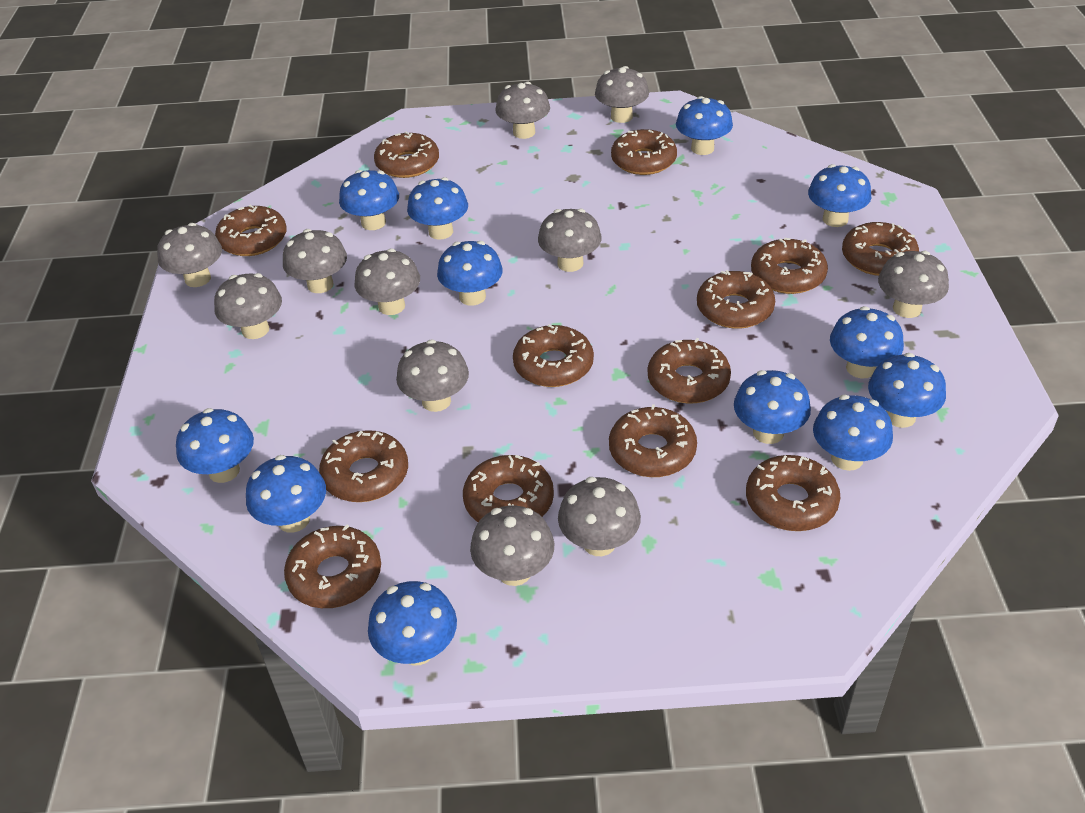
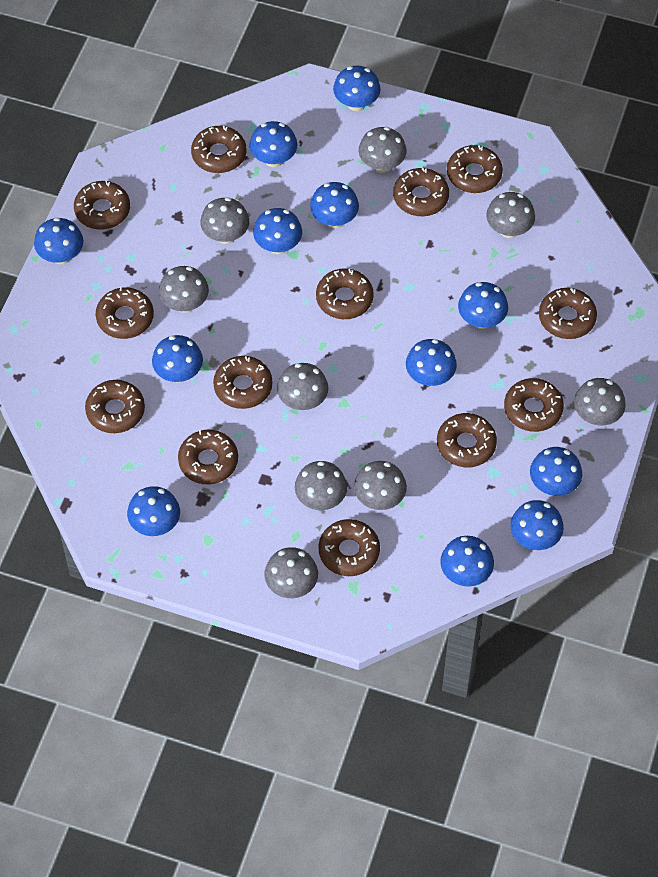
grey mushroom: [157,223,222,287] [214,273,282,339] [283,229,347,293] [355,248,420,315] [396,339,469,412] [470,506,554,586] [495,82,550,139] [538,208,602,272] [558,477,641,556] [595,66,649,123] [878,251,949,318] = 11 -> [159,266,209,313] [200,197,249,244] [264,547,318,598] [277,363,328,410] [295,461,347,510] [354,461,407,510] [359,127,407,173] [486,192,535,238] [574,378,626,425] = 9

